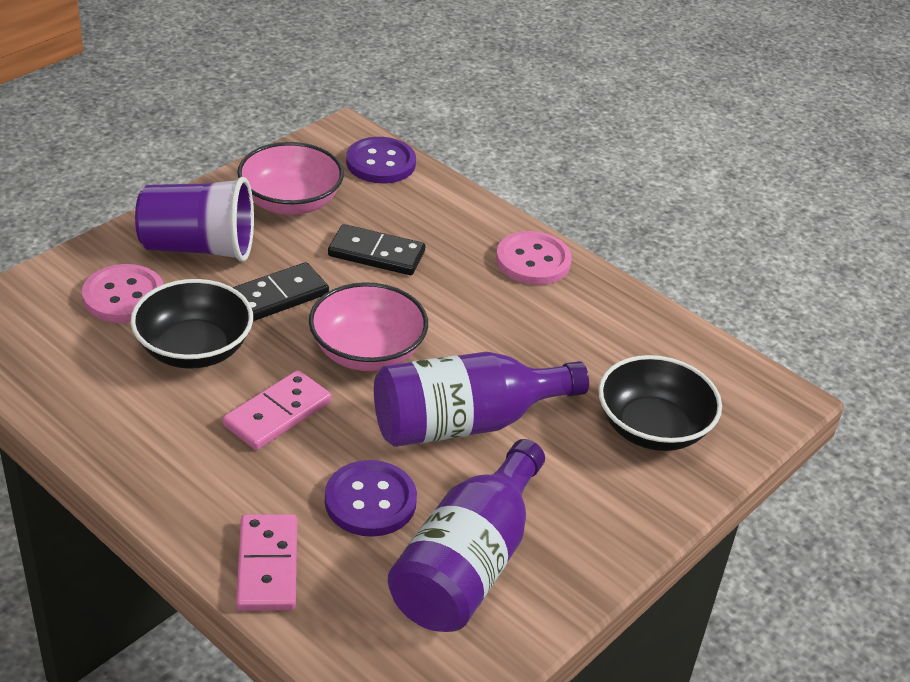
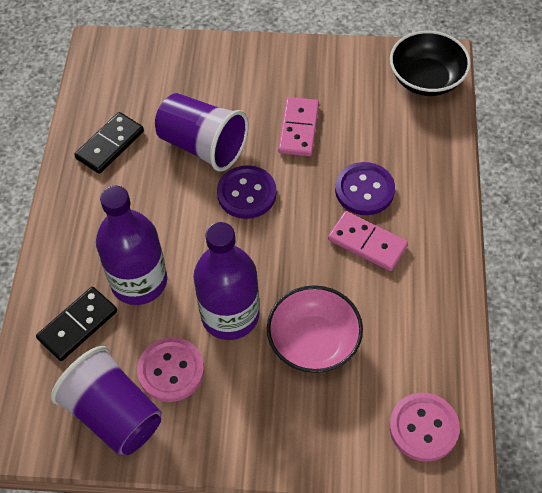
black bowl: [131,279,253,369] [598,355,722,451] = 2 -> [390,31,471,96] = 1
pink bowl: [237,142,344,215] [309,282,428,371] = 2 -> [267,285,363,373] = 1
purple cup: [135,177,254,262] = 1 -> [51,346,162,456] [155,93,248,172] = 2

